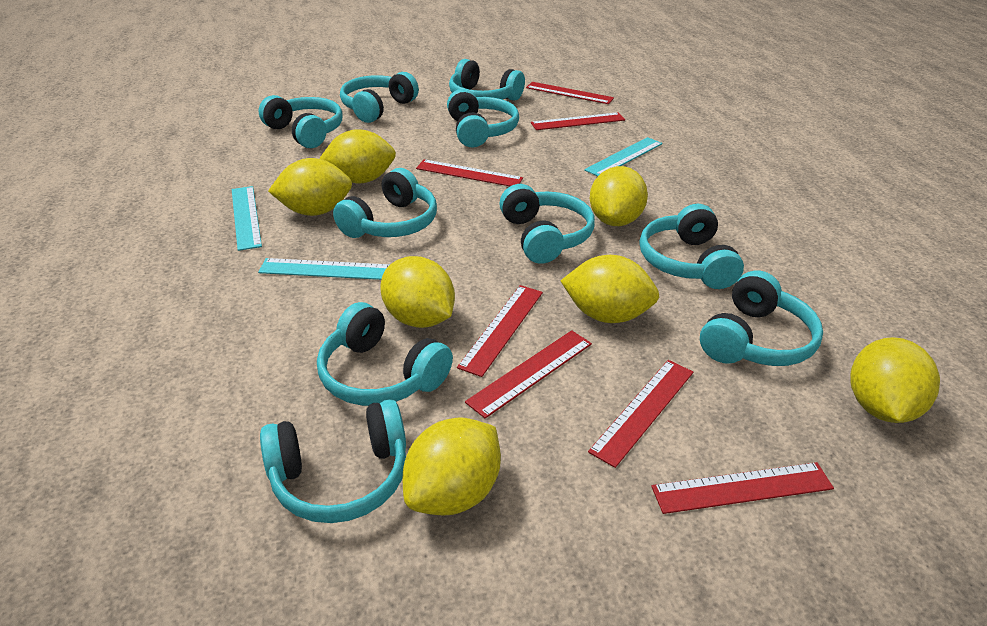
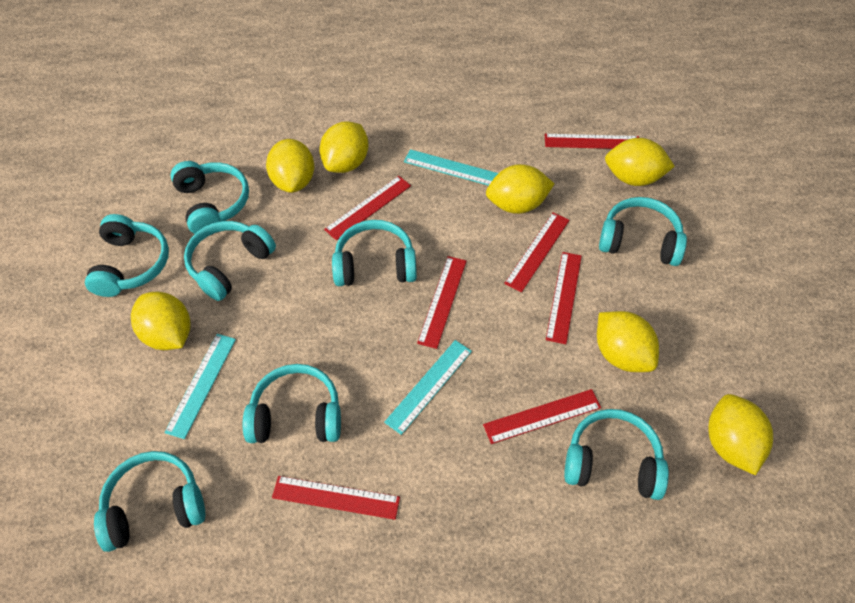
turquoise headphones: [259,95,343,148] [260,399,406,523] [317,302,453,406] [333,168,437,238] [340,72,419,123] [447,89,519,147] [449,59,525,101] [499,184,595,264] [640,204,744,289] [700,270,823,366] = 10 -> [85,214,169,297] [94,451,205,552] [170,161,249,234] [184,221,276,301] [243,364,341,443] [332,220,417,286] [564,409,669,500] [599,197,687,266] = 8

